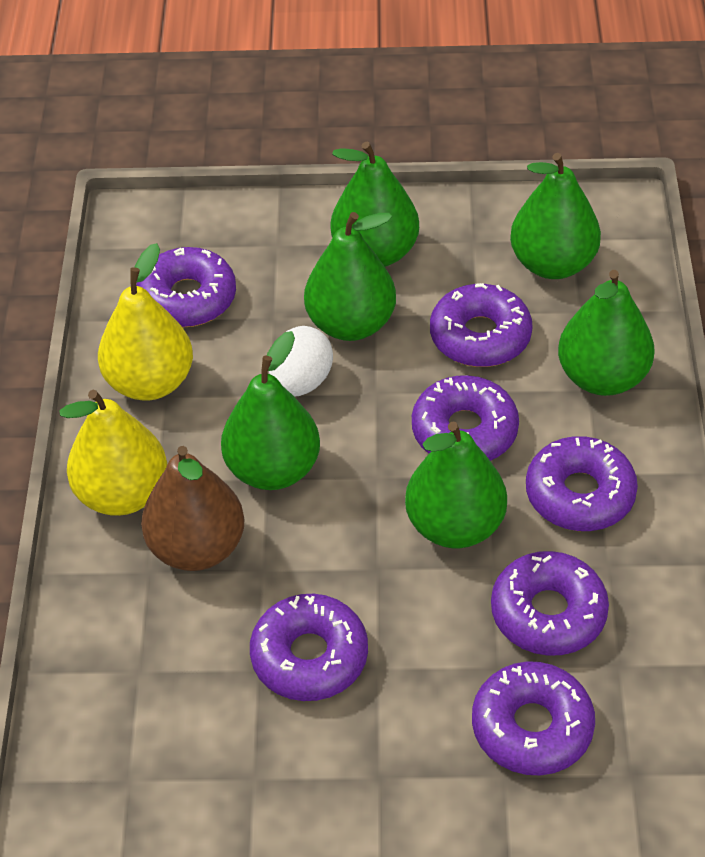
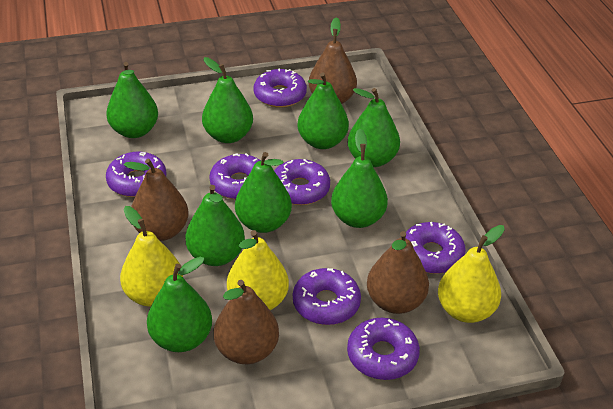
brown pear: [141,446,244,571] = 1 -> [124,159,189,241] [214,280,279,364] [309,17,357,104] [367,231,429,314] = 4
green pear: [221,331,320,490] [304,212,396,341] [331,141,419,267] [405,422,507,548] [510,153,601,279] [558,270,655,396] = 6 -> [106,62,158,138] [147,257,212,352] [185,185,245,266] [202,57,253,143] [235,152,292,233] [297,72,349,149] [331,129,388,228] [348,88,400,167] = 8
white egg: [269,326,333,397] = 1 -> none = 0
yellow pear: [60,390,167,516] [98,243,193,400] = 2 -> [120,206,183,307] [227,230,289,310] [438,225,505,323] = 3

